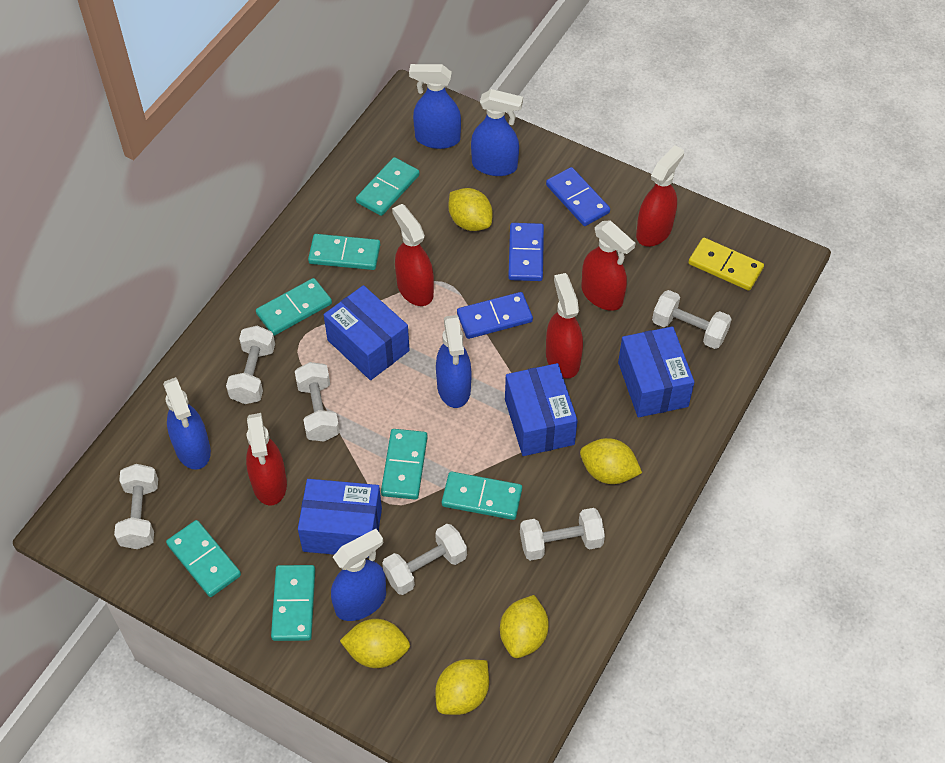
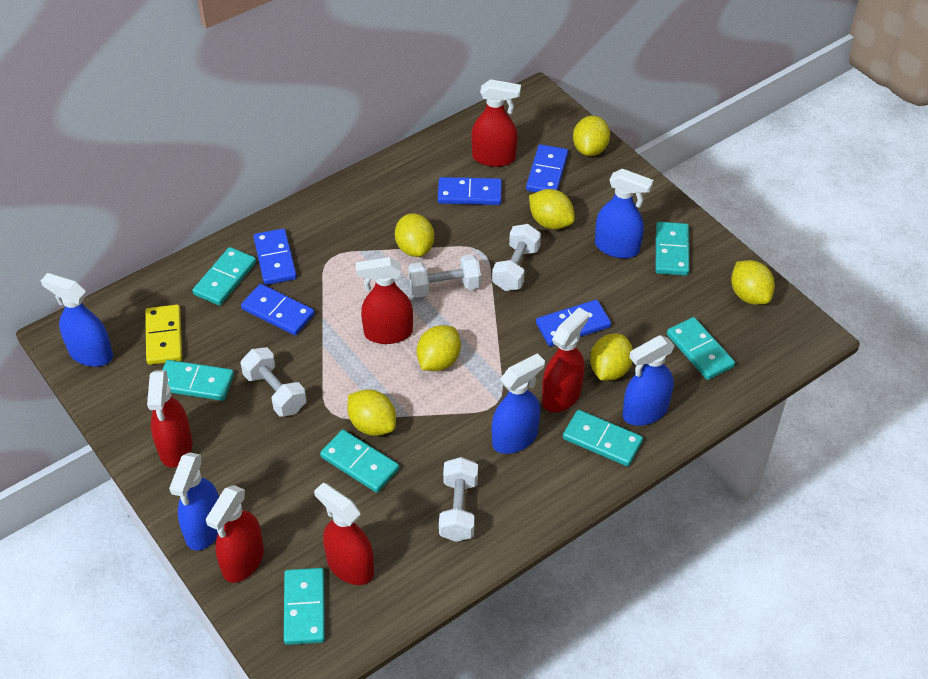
blue box: [298,479,382,558] [324,285,410,380] [505,363,578,456] [618,326,694,417] = 4 -> none = 0
blue domino: [457,292,533,339] [508,223,544,281] [546,167,610,226] = 3 -> [241,284,315,335] [253,229,297,285] [438,177,502,205] [526,145,568,192] [536,300,611,346] = 5
red spray bottle: [246,413,287,505] [392,204,434,306] [546,273,583,379] [581,220,636,311] [636,145,684,247] = 5 -> [147,370,192,467] [206,485,264,583] [314,483,374,585] [356,257,413,344] [471,79,521,167] [542,308,589,412] = 6
white dumbbell: [114,464,158,549] [226,326,275,404] [295,362,340,442] [382,524,467,595] [520,508,605,561] [652,290,732,349] = 6 -> [241,347,307,417] [408,254,481,298] [439,457,478,542] [492,224,541,291] = 4
yellow lemon: [340,619,410,668] [435,659,489,715] [449,188,492,231] [500,595,549,658] [580,438,642,484] = 5 -> [348,389,396,436] [395,213,434,257] [417,325,461,371] [529,189,575,229] [573,116,610,156] [590,334,633,381] [731,260,775,305] = 7

